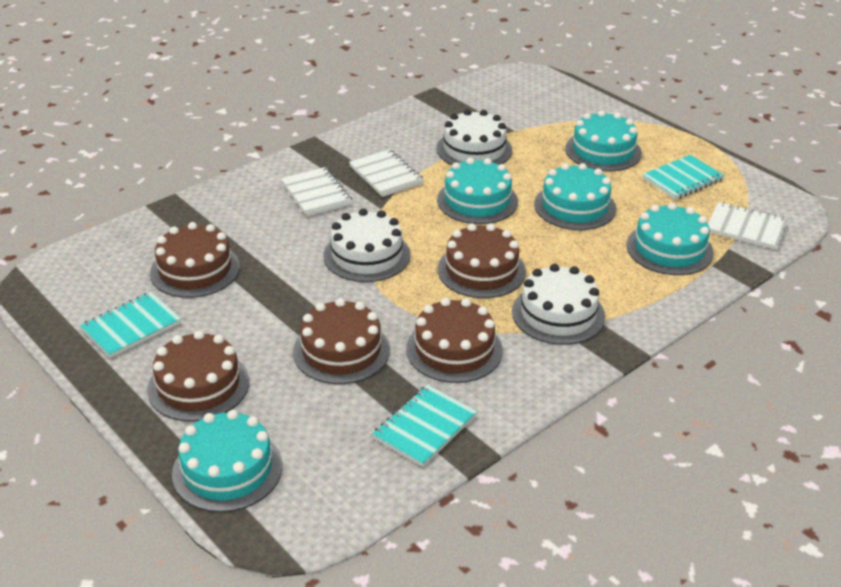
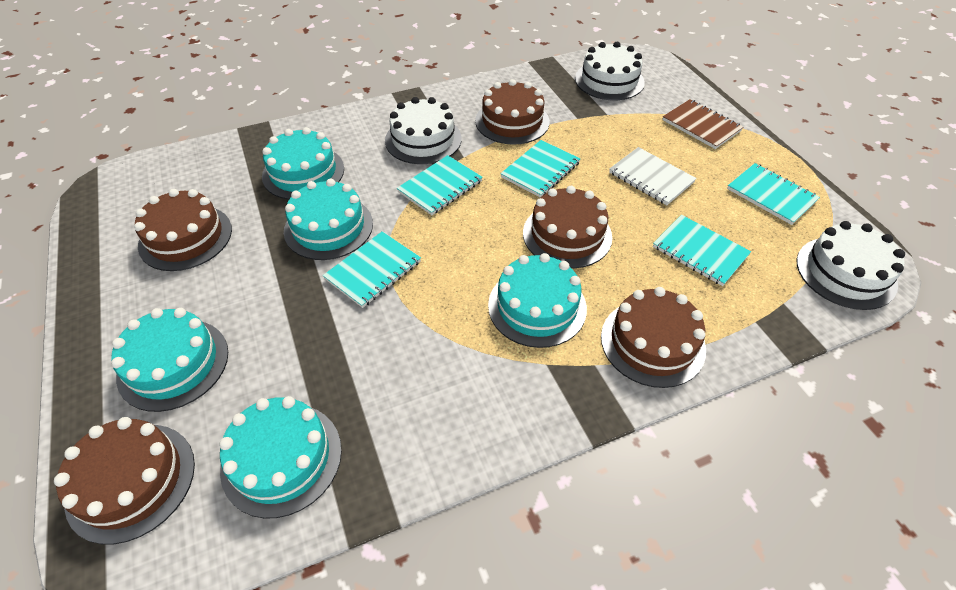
brown notebook: none = 0 -> [662,99,743,149] = 1
turquoise notebook: [80,292,181,358] [373,385,477,467] [642,155,725,200] = 3 -> [323,231,421,308] [397,155,483,215] [500,140,580,198] [653,215,751,286] [727,163,820,225] = 5
white notebook: [281,167,352,216] [349,149,424,197] [708,202,789,250] = 3 -> [609,147,697,205] = 1

